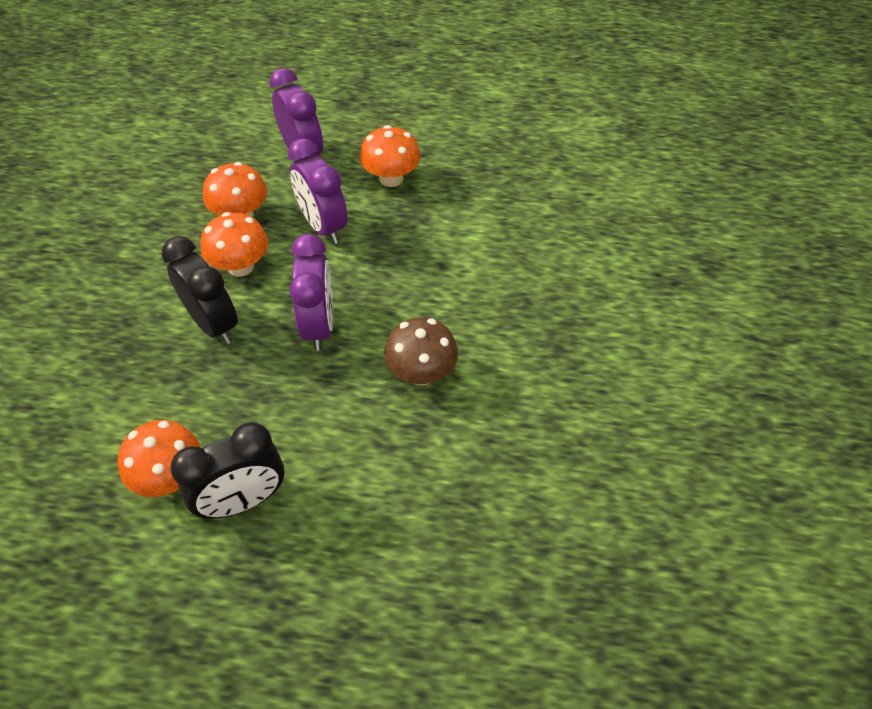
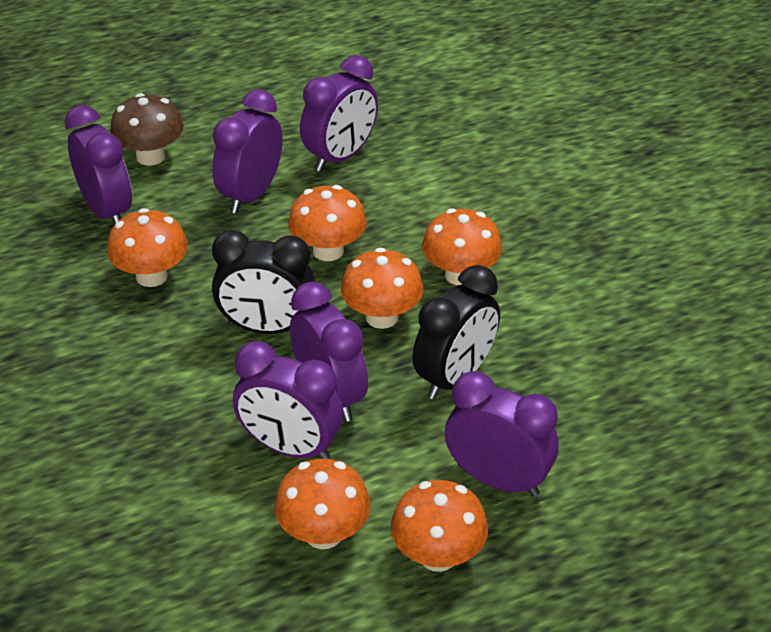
orange mushroom: [118,420,201,497] [201,212,268,277] [203,162,267,217] [359,125,421,187] = 4 -> [107,208,188,287] [274,459,371,549] [288,185,367,261] [341,248,423,329] [391,480,488,572] [422,208,502,285] = 6
purple clock: [269,68,323,160] [288,138,348,244] [289,234,333,351] = 3 -> [65,105,132,225] [212,89,283,214] [233,341,343,459] [290,282,368,422] [300,55,378,172] [445,371,559,497] = 6

